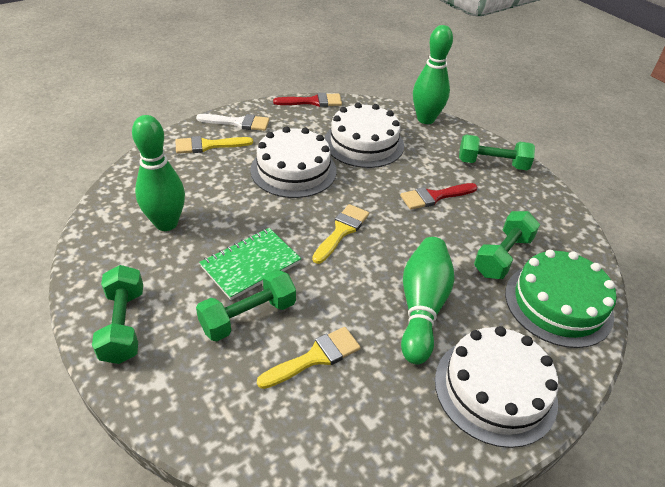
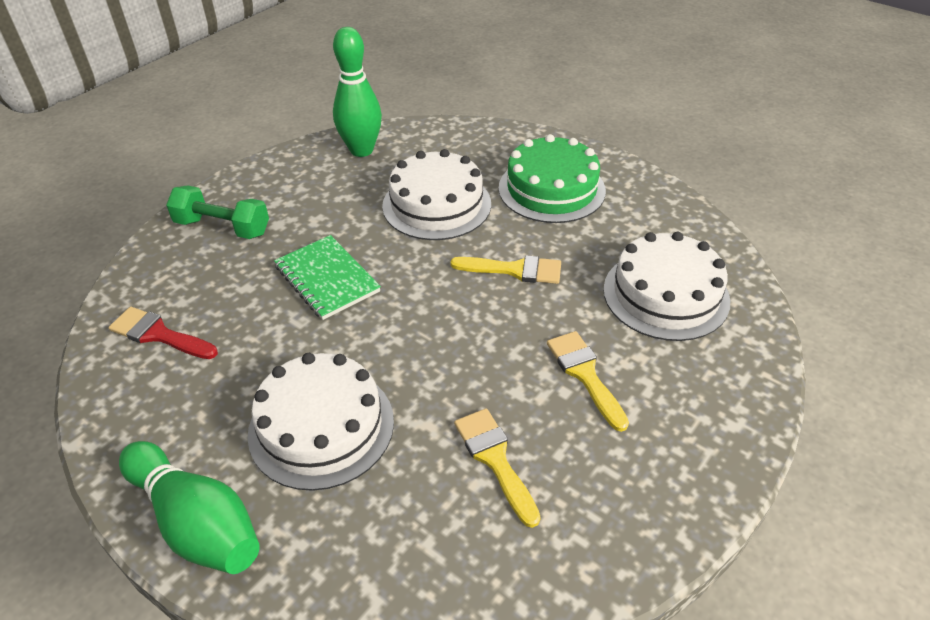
green bowling pin: [132,115,185,231] [401,237,455,364] [413,25,453,124] = 3 -> [119,441,260,574] [333,27,382,157] = 2
green dumbbell: [92,265,143,364] [196,269,296,342] [459,135,535,170] [474,211,540,279] = 4 -> [166,185,269,239] = 1
red brush: [273,93,342,107] [400,183,478,210] = 2 -> [109,307,218,359] = 1
white brush: [196,114,269,131] = 1 -> none = 0

